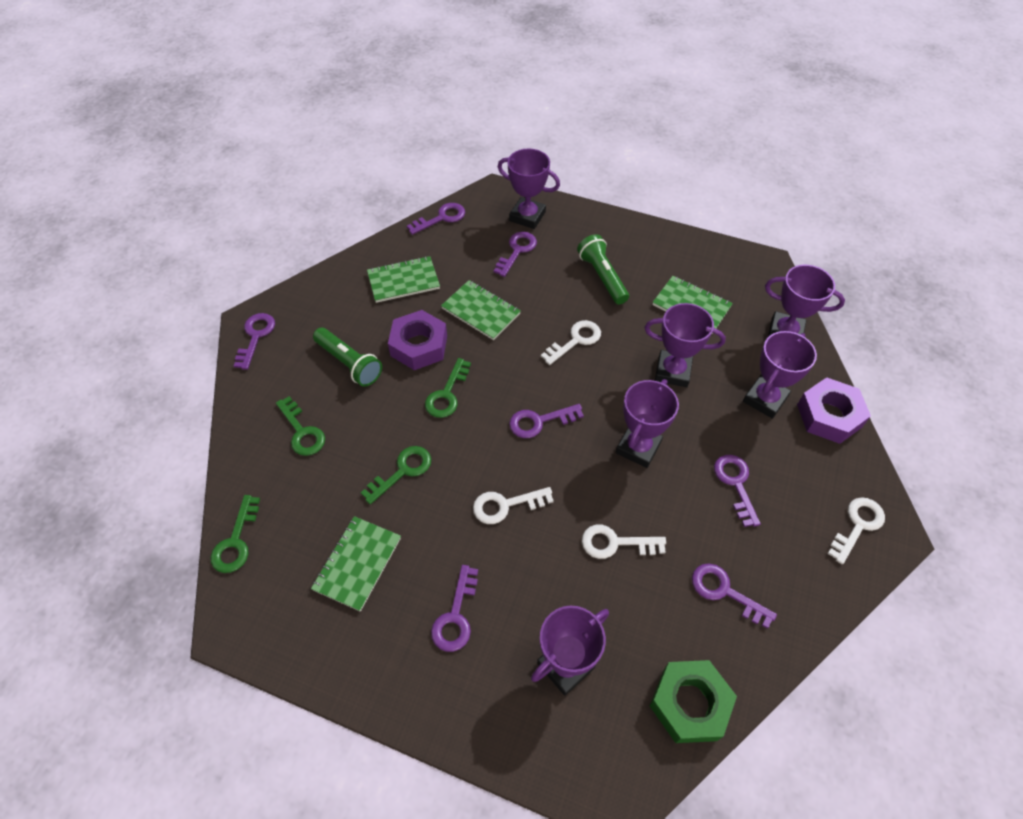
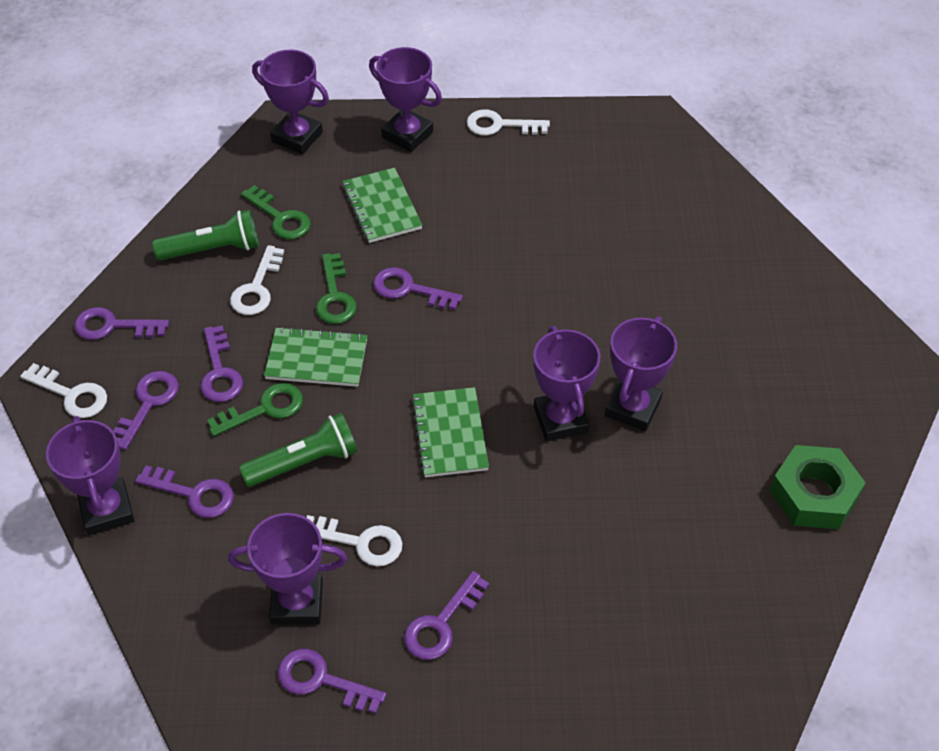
green key: [211,495,260,573] [276,396,325,456] [361,446,431,504] [425,358,471,418] = 4 -> [207,383,303,436] [241,185,311,239] [316,253,357,324] = 3
green notebook: [311,516,401,612] [367,256,440,303] [441,280,521,340] [652,276,733,334] = 4 -> [264,327,367,387] [342,168,422,243] [411,387,489,477] = 3
purple nut: [388,310,447,370] [797,377,871,444] = 2 -> none = 0

